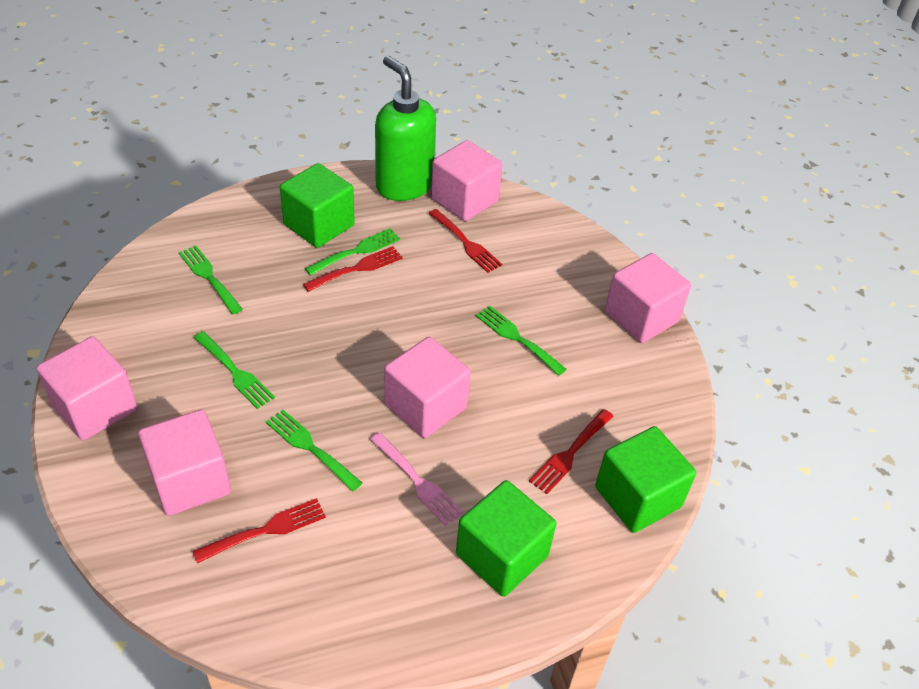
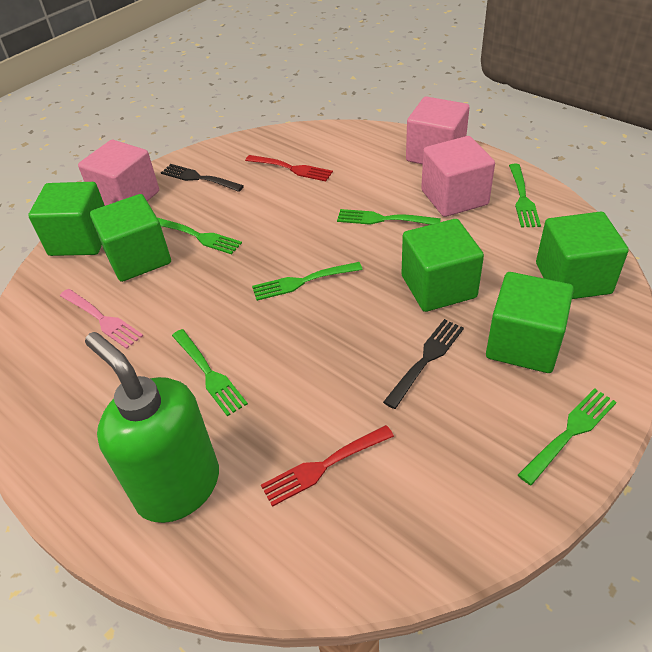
black fork: none = 0 -> [161,164,244,192] [383,319,464,409] = 2
green cube: [280,163,355,248] [456,480,556,597] [595,426,696,533] = 3 -> [28,182,105,256] [90,194,171,282] [402,219,484,312] [486,272,574,373] [536,212,629,299] = 5
green fork: [179,245,243,314] [194,331,275,409] [266,410,362,491] [305,228,400,276] [476,306,567,376] = 5 -> [157,218,242,254] [172,329,248,416] [252,262,363,301] [337,209,441,225] [509,164,541,227] [518,388,616,486] = 6
pink cube: [37,336,137,441] [138,409,231,516] [384,337,471,438] [431,140,503,221] [605,253,691,343] = 5 -> [78,140,159,206] [406,96,469,164] [421,136,495,217] = 3
red fork: [192,498,326,563] [303,246,403,292] [428,209,502,273] [529,409,614,494] = 4 -> [245,155,333,182] [261,425,394,507] = 2

